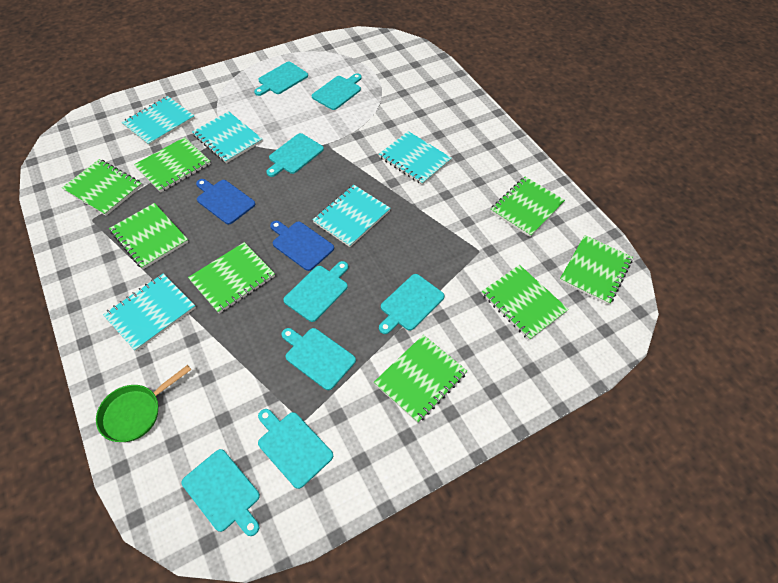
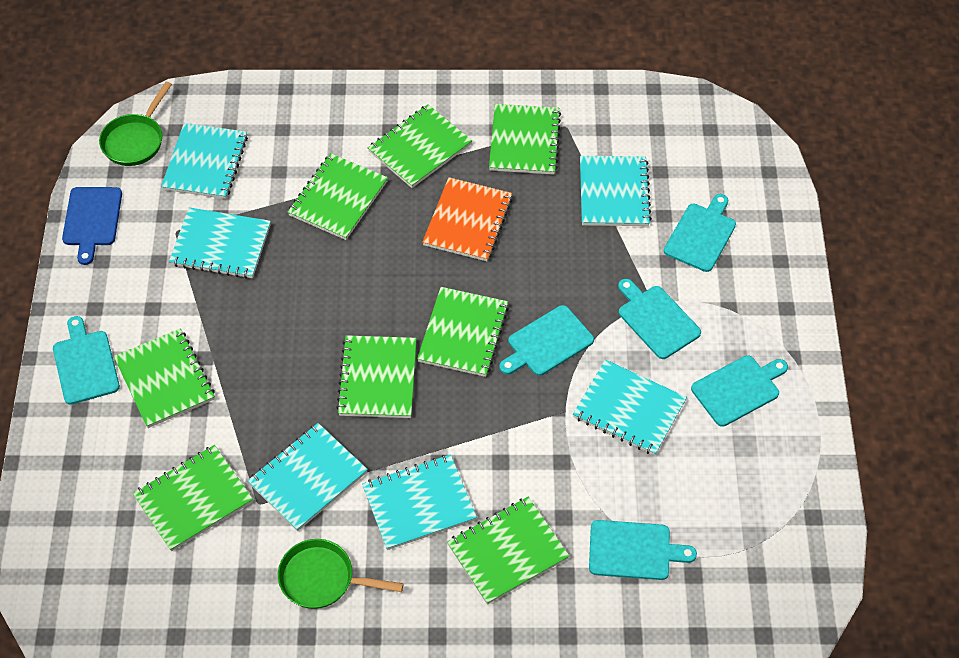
blue cutting board: [196,179,255,224] [270,221,334,271] = 2 -> [62,187,122,265] = 1
green pan: [96,365,191,442] = 1 -> [99,82,172,166] [278,539,404,609] = 2
orange notebook: none = 0 -> [422,177,513,261] = 1
turquoise cutting board: [182,449,260,536] [254,62,308,96] [258,409,333,489] [266,133,324,177] [281,328,356,390] [283,261,348,322] [312,73,362,110] [379,274,445,334] = 8 -> [53,316,120,405] [499,305,594,376] [589,520,697,580] [618,279,701,359] [664,194,736,272] [691,355,788,427] = 6
turquoise notebook: [103,274,196,351] [122,96,195,146] [192,111,263,163] [312,185,391,247] [379,131,452,185] = 5 -> [161,123,248,199] [169,207,271,279] [248,423,368,531] [362,454,477,550] [573,360,687,456] [580,156,652,226] = 6

